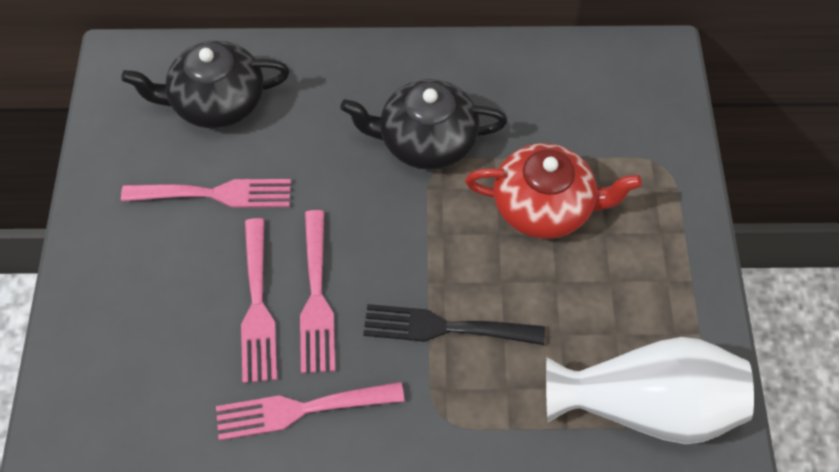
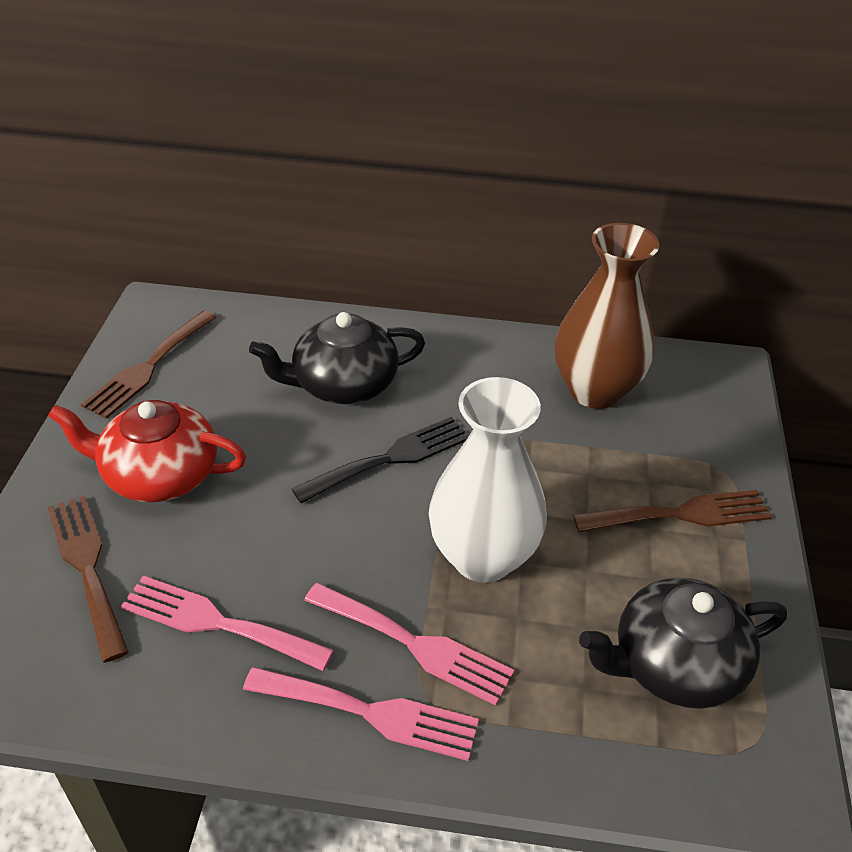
brown fork: none = 0 -> [47,495,129,662] [81,310,217,419] [573,490,771,532] = 3
brown vase: none = 0 -> [555,223,660,409] = 1
pink fork: [121,179,291,208] [216,382,405,441] [241,218,277,383] [300,210,335,373] = 4 -> [121,576,334,671] [243,667,479,761] [304,583,514,706] = 3

